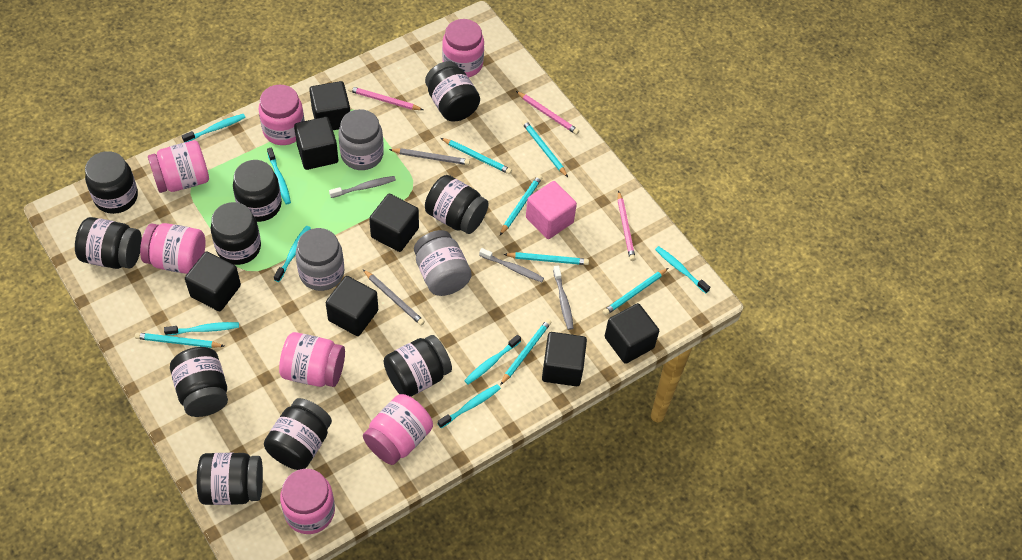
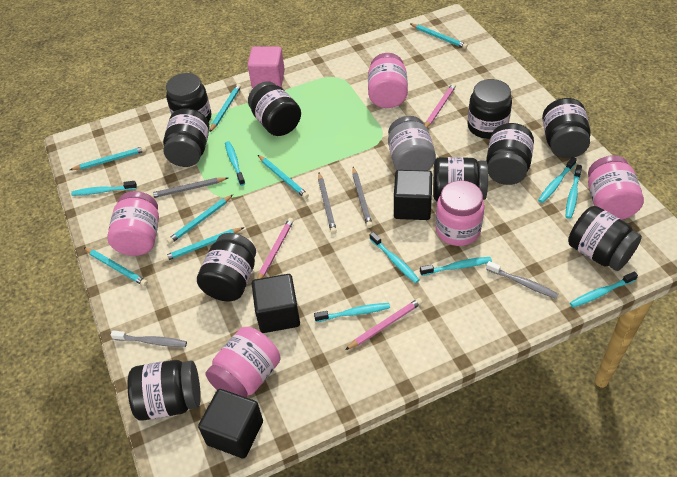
black cube: [185,252,241,311] [294,117,338,170] [309,81,350,130] [325,276,378,336] [369,194,419,252] [542,332,587,386] [605,303,659,364] = 7 -> [198,389,263,459] [252,274,300,333] [394,170,432,220] = 3
grey jar: [295,228,344,291] [338,109,384,170] [414,230,472,296] = 3 -> [388,116,436,171] = 1
grey pencil: [363,270,425,325] [389,148,470,165] = 2 -> [148,177,228,198] [318,173,337,234] [352,167,373,228] = 3
grey toothbrush: [329,176,396,198] [479,248,544,282] [553,265,574,330] = 3 -> [111,331,187,347] [486,261,558,299] = 2
pink jar: [140,223,205,274] [148,140,209,193] [259,85,305,145] [279,332,345,387] [280,469,335,534] [363,394,433,465] [442,19,484,77] = 7 -> [107,191,159,256] [206,327,281,397] [368,53,408,108] [435,180,485,246] [588,155,644,220] = 5
turquoise toothbrush: [164,322,239,336] [182,114,246,142] [267,147,291,204] [274,226,311,282] [438,384,501,428] [464,335,521,385] [655,246,710,293] = 7 -> [71,181,137,196] [225,141,245,186] [314,303,390,322] [370,232,419,283] [420,257,492,276] [538,157,577,203] [566,165,582,219] [570,271,638,308] = 8

